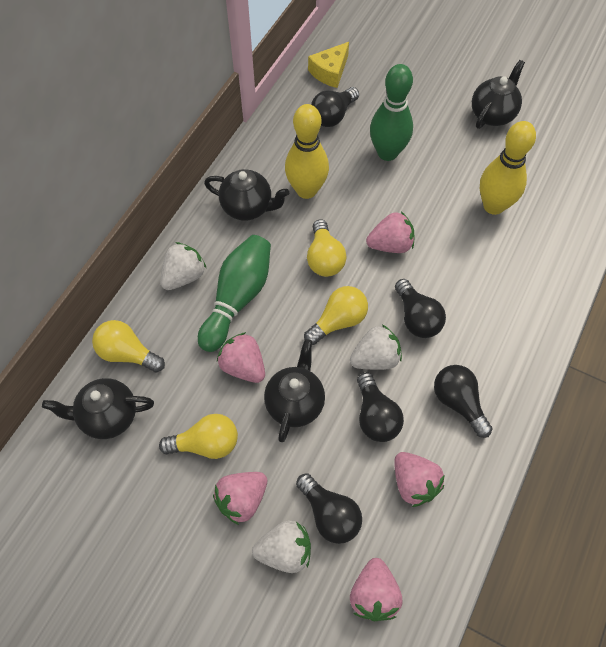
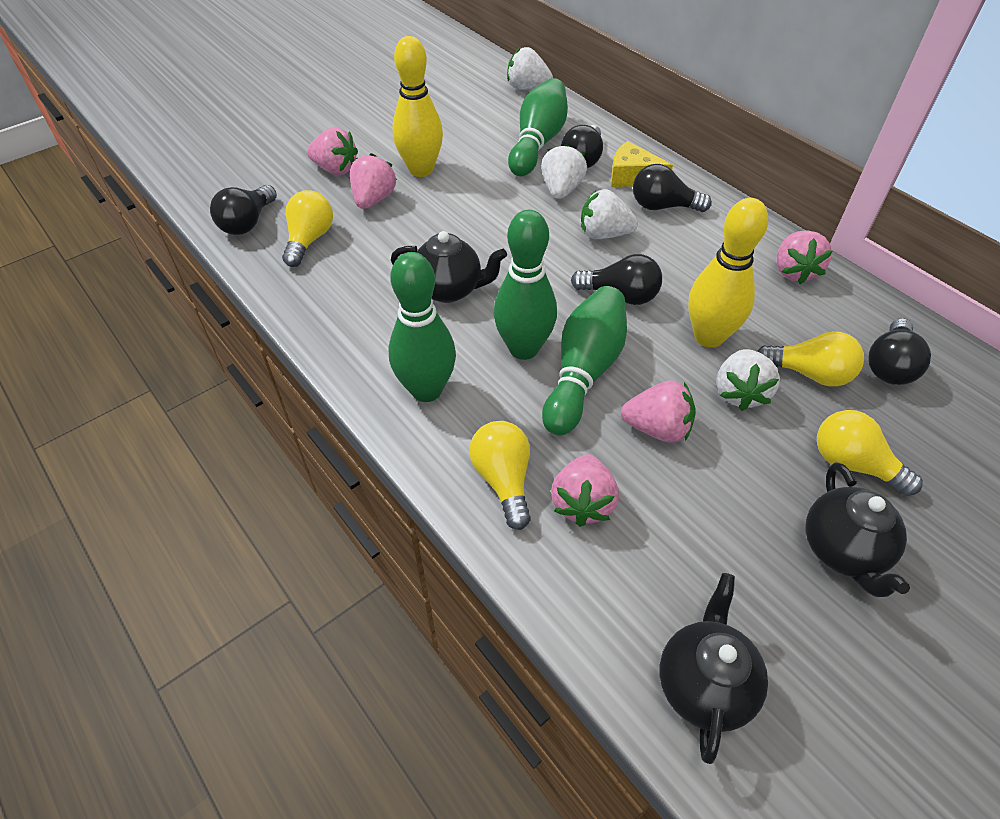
black teapot: [42,378,154,439] [204,169,289,221] [264,339,325,442] [472,60,525,129] = 4 -> [391,231,507,303] [659,573,768,764] [805,462,910,597] = 3
green bowling pin: [198,235,271,352] [370,64,413,161] = 2 -> [389,252,456,402] [493,210,557,360] [508,78,568,176] [542,286,627,436] = 4
white strawberry: [160,242,206,290] [252,520,311,573] [350,324,402,370] = 3 -> [507,47,553,90] [541,144,587,199] [581,189,638,239] [716,349,780,411] = 4

